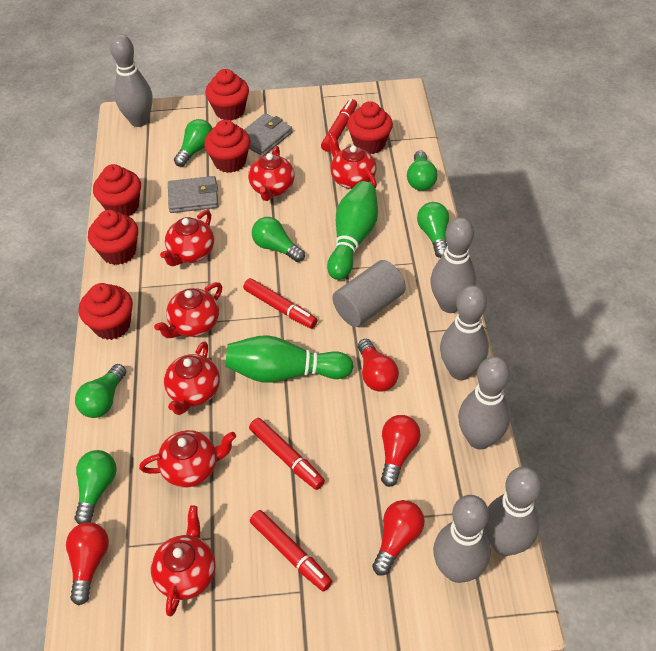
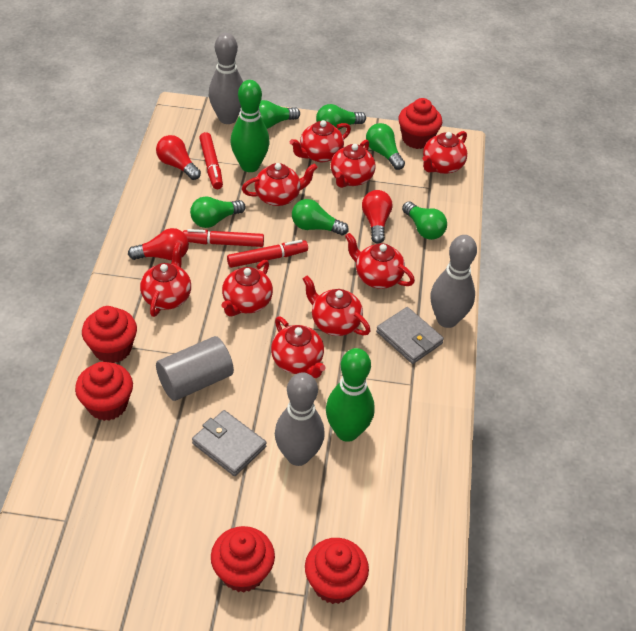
grey bowling pin: [110,34,153,127] [430,217,476,313] [433,495,491,583] [440,285,489,380] [458,356,510,450] [483,467,542,556] = 6 -> [209,33,243,124] [275,372,325,466] [430,235,477,328] = 3
red cupcake: [79,283,133,340] [88,210,138,265] [93,164,141,216] [204,120,250,173] [205,69,249,120] [347,101,393,154] = 6 -> [75,362,133,421] [82,306,137,363] [211,526,275,592] [305,538,369,604] [398,98,442,149] = 5
red light bulb: [66,522,109,605] [358,339,399,392] [372,500,425,576] [381,415,421,487] = 4 -> [128,228,189,260] [156,135,201,180] [362,190,392,244] = 3
red marker: [243,278,317,329] [249,418,325,490] [250,510,332,591] [321,99,357,152] = 4 -> [183,229,264,247] [199,132,223,189] [227,240,308,268] = 3
red teapot: [139,430,236,488] [151,505,216,616] [154,282,222,338] [160,210,214,266] [164,341,220,415] [248,146,295,201] [328,132,377,189] = 7 -> [140,242,191,317] [222,260,273,317] [242,163,318,206] [271,316,325,378] [290,120,351,162] [303,276,370,336] [331,140,376,188] [345,233,415,289] [423,131,467,174] = 9

